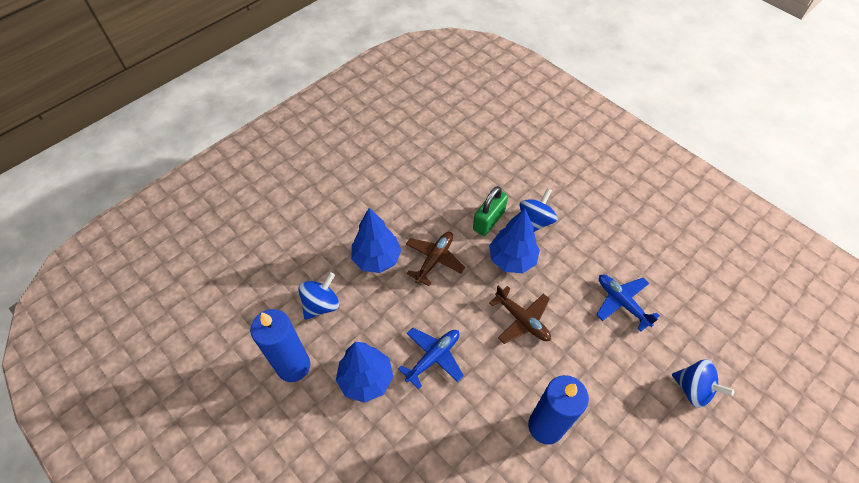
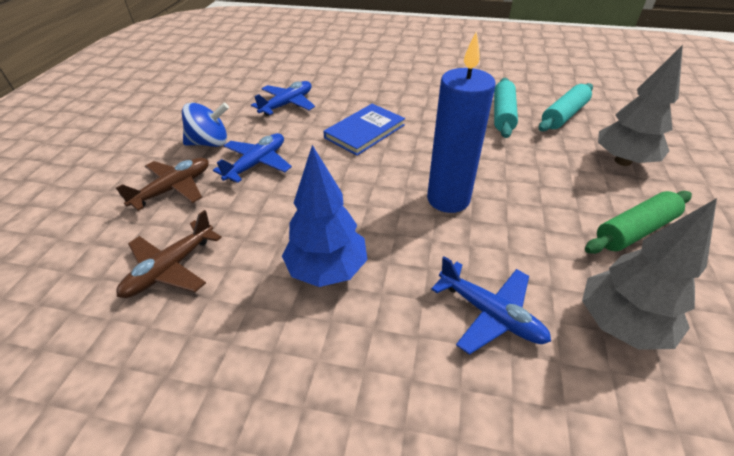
blue book: none = 0 -> [323,104,405,156] = 1
blue candle: [250,309,310,382] [528,375,589,445] = 2 -> [427,31,495,213] = 1
blue plane: [398,328,464,389] [597,275,660,332] = 2 -> [213,133,292,183] [251,81,315,116] [431,256,551,355] = 3
blue spinning top: [298,272,339,320] [519,188,557,232] [672,359,734,408] = 3 -> [182,102,229,147] = 1
blue tree: [336,342,393,403] [351,208,402,273] [489,208,540,273] = 3 -> [282,145,367,287] = 1
green padlock: [473,186,508,236] = 1 -> none = 0
green rolling pin: none = 0 -> [585,191,692,254] = 1
grey tree: none = 0 -> [582,198,717,350] [598,45,683,166] = 2
turquoise rolling pin: none = 0 -> [494,78,518,138] [539,83,593,132] = 2

